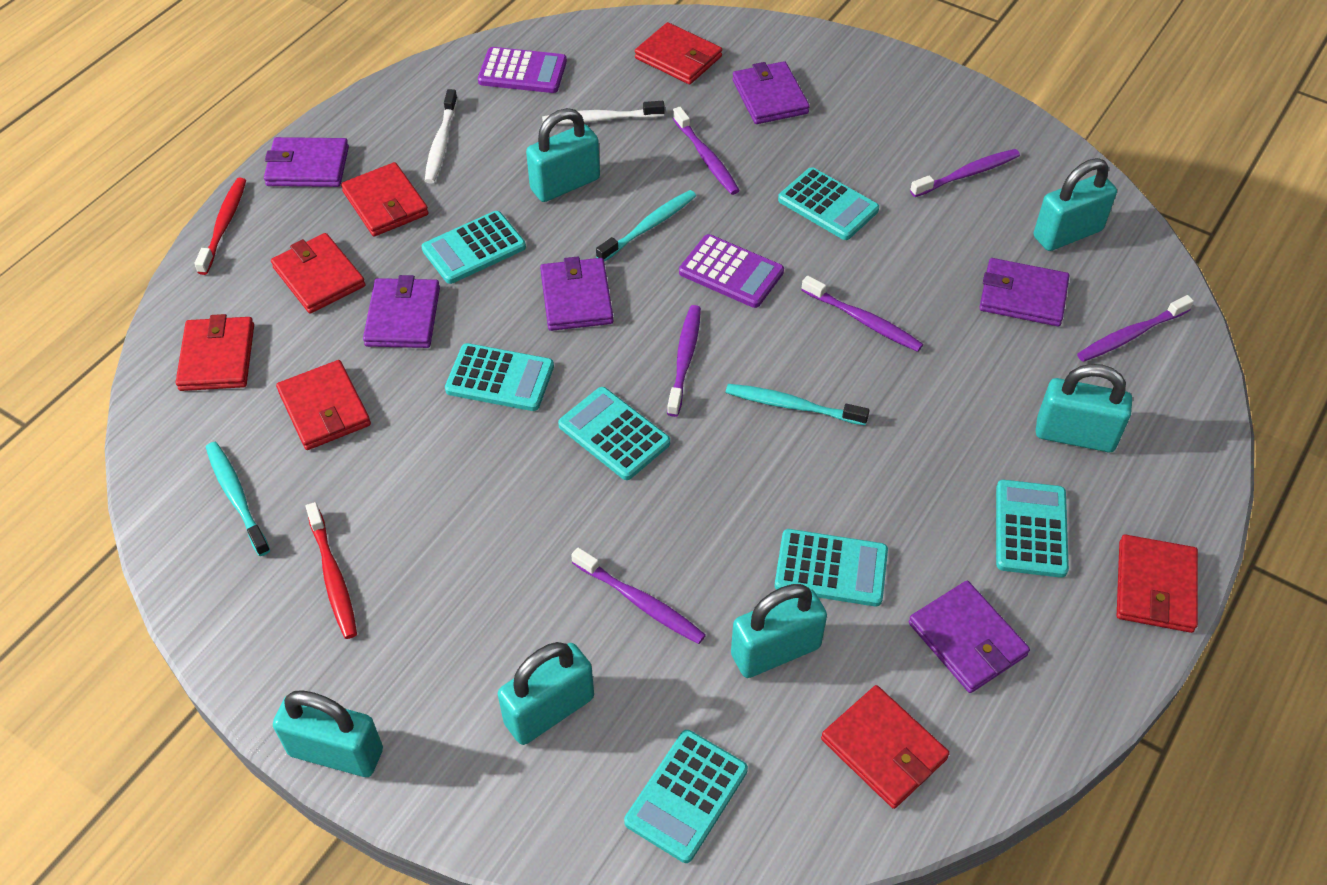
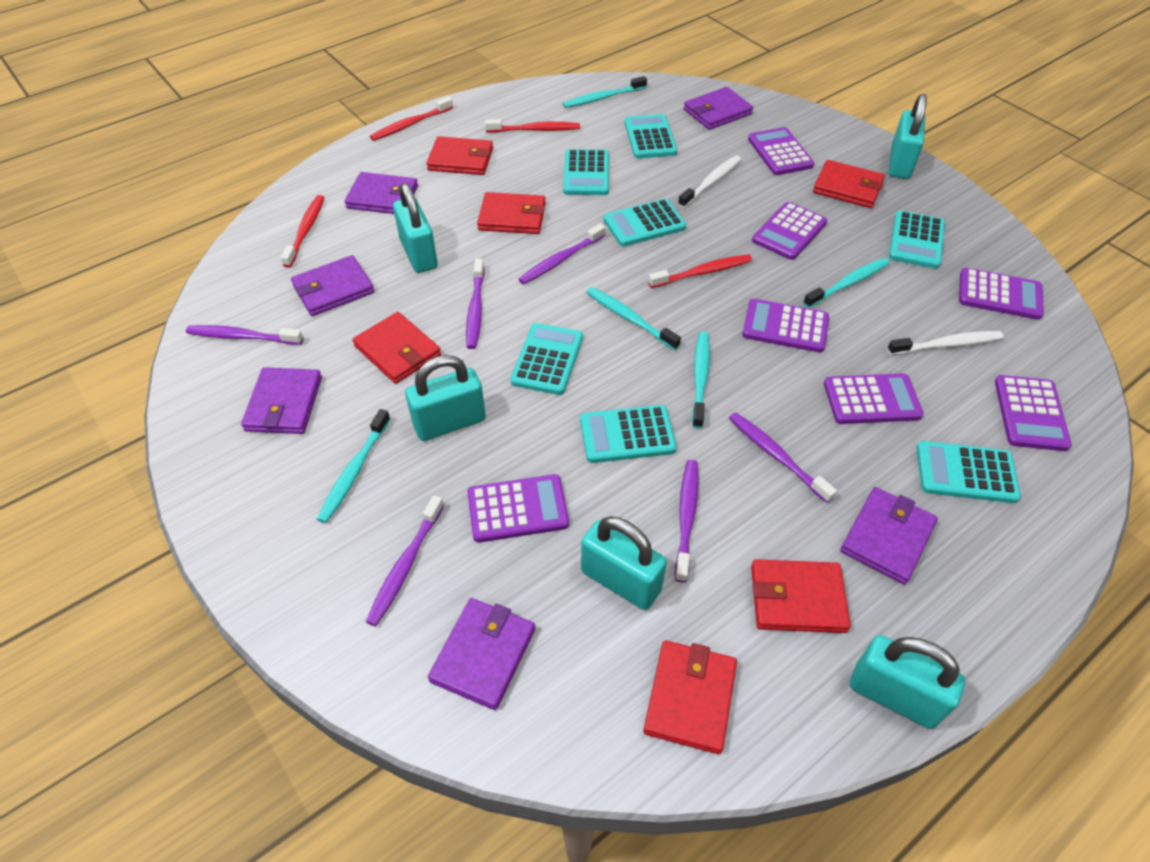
purple calculator: [478,47,567,93] [679,234,784,308] = 2 -> [467,474,569,543] [742,299,829,353] [748,127,814,175] [752,202,827,260] [824,373,923,424] [959,268,1044,320] [995,375,1072,451] = 7
red toothbrush: [194,178,246,275] [306,502,357,639] = 2 -> [281,195,325,268] [370,97,453,141] [485,119,580,133] [648,254,752,288] = 4
red wallet: [176,314,254,391] [271,233,365,314] [276,360,371,450] [341,162,429,237] [635,22,722,84] [821,685,950,809] [1117,534,1198,633] = 7 -> [353,312,441,384] [426,136,493,175] [477,192,546,234] [643,640,737,754] [751,559,851,633] [813,160,885,208] = 6
turquoise padlock: [273,690,383,777] [498,642,594,745] [526,108,600,202] [731,584,827,678] [1034,158,1117,251] [1036,364,1132,452] = 6 -> [393,183,438,273] [405,355,486,441] [581,516,667,610] [850,635,965,729] [889,94,927,179] = 5
turquoise toothbrush: [206,442,270,556] [596,190,696,262] [726,384,870,425] = 3 -> [317,409,390,523] [563,76,647,108] [586,287,681,350] [692,332,710,428] [803,258,890,308] = 5

